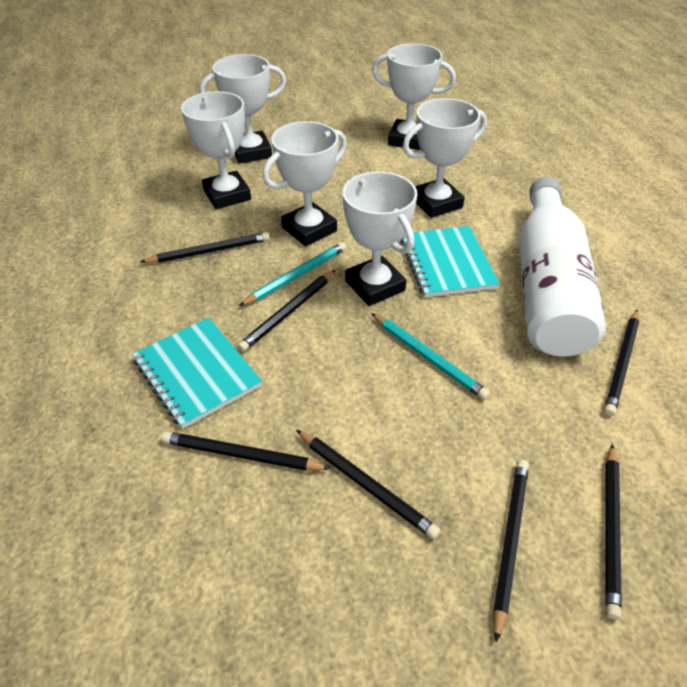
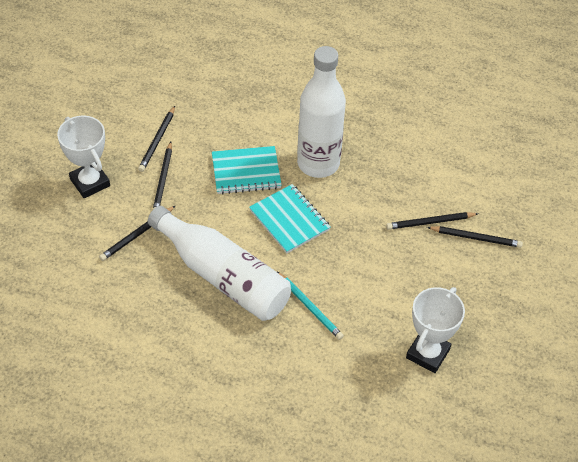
black pencil: [140,232,270,263] [161,431,331,471] [237,270,336,352] [296,430,440,539] [493,459,529,643] [604,310,640,416] [606,444,622,620] = 7 -> [99,205,176,261] [138,106,175,172] [153,142,172,209] [386,212,478,230] [427,226,523,248] = 5
turquoise pencil: [239,242,346,306] [371,313,490,400] = 2 -> [277,272,344,340] = 1
white bottle: [519,177,606,357] = 1 -> [148,206,291,321] [297,46,346,178] = 2
white trophy: [181,91,251,209] [200,54,286,164] [262,121,347,246] [343,172,417,306] [372,43,456,150] [403,98,487,218] = 6 -> [57,116,110,198] [406,287,465,373] = 2

